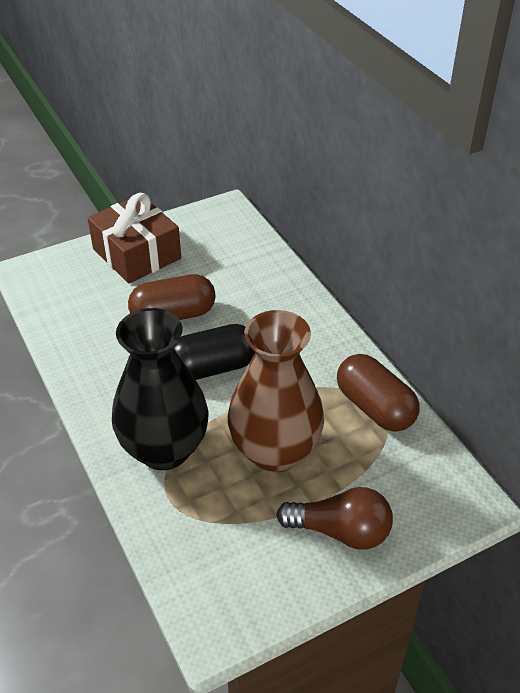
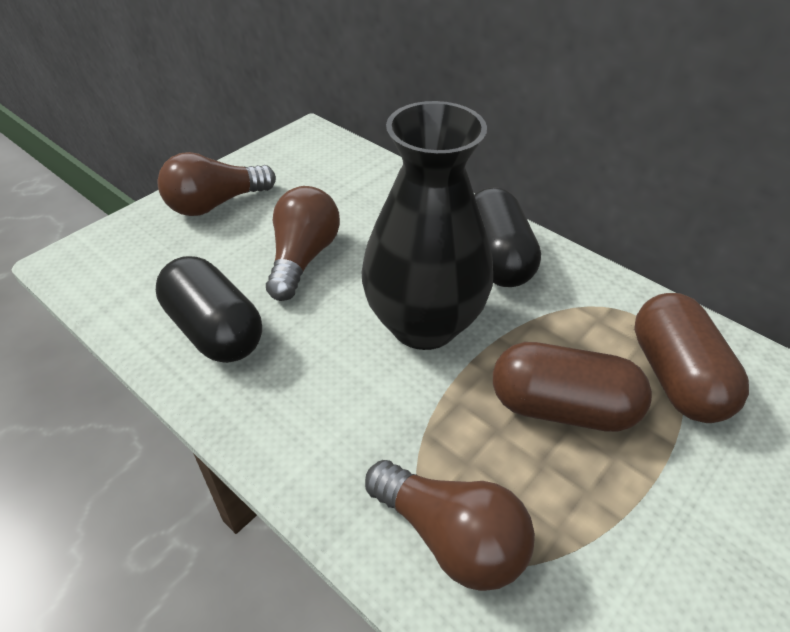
black capsule: [174,324,255,380] = 1 -> [156,256,262,363] [474,187,541,287] = 2
brown gift: [88,193,181,283] = 1 -> none = 0
brown light bulb: [276,487,393,550] = 1 -> [157,152,276,216] [266,186,340,301] [365,460,535,591] = 3
brown vase: [228,310,324,473] = 1 -> none = 0

